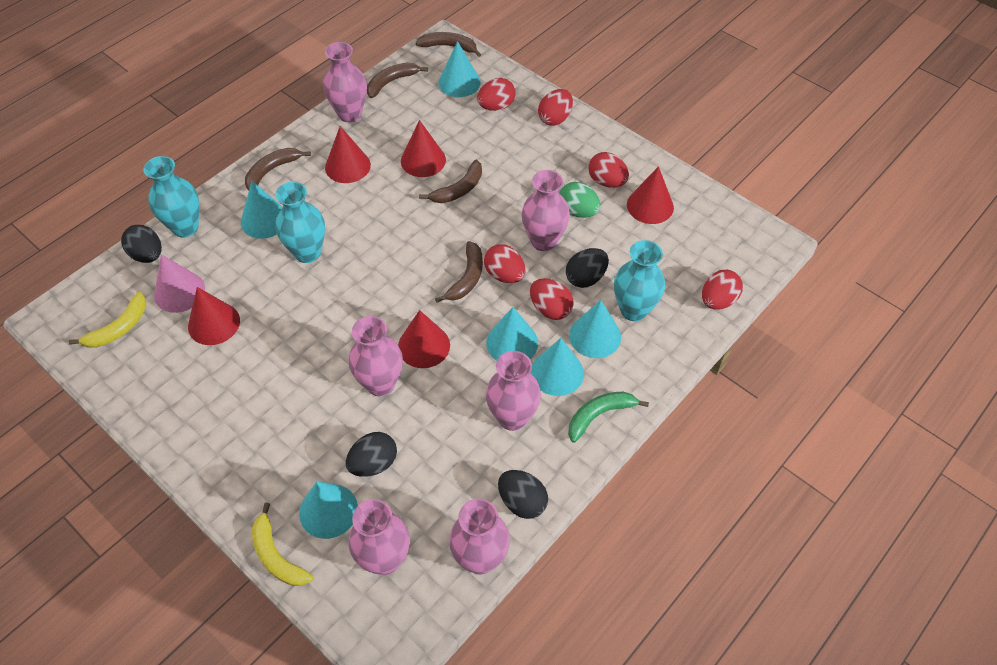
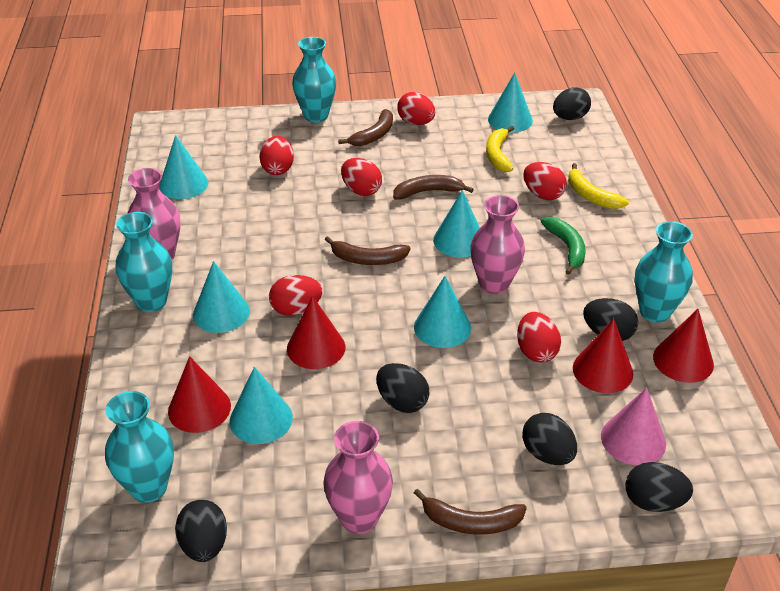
black egg: [121,225,162,263] [346,432,397,477] [498,470,548,519] [566,248,609,288] = 4 -> [175,500,227,562] [376,363,430,413] [522,413,577,465] [553,88,591,120] [583,298,638,341] [625,462,693,512] = 6
brown banana: [245,148,311,191] [367,63,428,98] [416,32,481,57] [419,160,482,203] [435,241,483,303] = 5 -> [325,236,410,265] [339,109,393,146] [393,175,474,199] [414,489,527,535] = 4
green egg: [559,182,600,218] = 1 -> none = 0
pink vase: [323,42,367,122] [349,316,403,396] [349,499,410,575] [449,498,510,575] [485,351,541,431] [522,170,570,251] = 6 -> [127,168,180,260] [323,421,393,534] [470,195,525,294] = 3
red cone: [188,287,240,345] [325,126,371,183] [398,310,450,368] [401,120,446,177] [627,166,674,224] = 5 -> [168,356,231,433] [287,296,345,369] [573,319,633,393] [653,309,714,383] = 4
turquoise vase: [143,156,199,238] [275,182,325,263] [614,240,665,321] = 3 -> [105,391,174,503] [116,212,172,312] [292,37,336,122] [635,221,693,322] = 4

